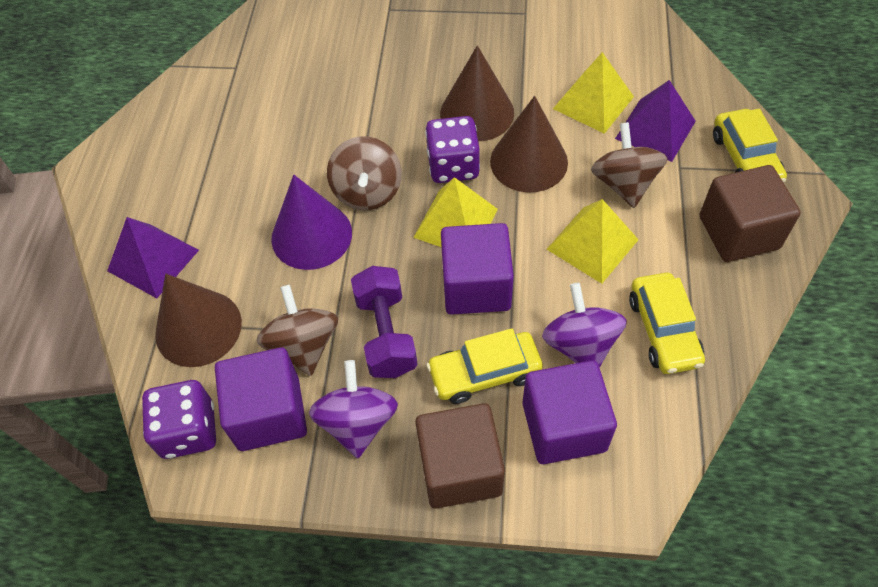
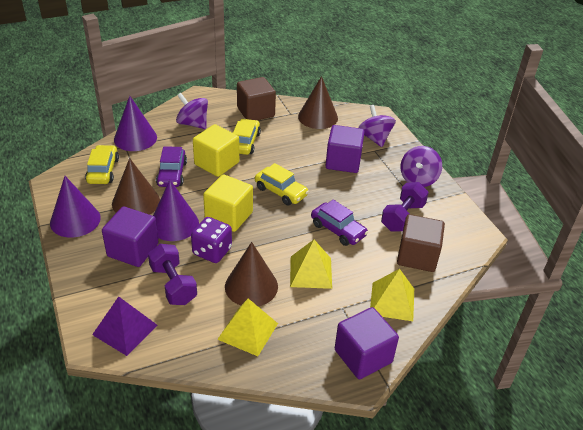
brown spinning top: [257,285,338,376] [327,136,402,210] [591,122,668,208] = 3 -> none = 0
purple car: none = 0 -> [156,146,187,187] [311,200,368,246] = 2
purple cone: [271,174,352,270] = 1 -> [50,176,101,238] [114,96,157,151] [153,180,199,241] = 3
purple dice: [142,380,216,459] [425,116,480,183] = 2 -> [191,217,232,263] = 1
purple dumbbell: [351,266,418,378] = 1 -> [148,244,197,305] [381,182,429,231] = 2
purple pyramid: [107,217,199,298] [615,80,696,162] = 2 -> [92,296,157,356] = 1
purple spinning top: [309,360,398,458] [542,283,627,368] = 2 -> [176,93,208,129] [358,105,396,147] [401,146,442,187] = 3
yellow cube: none = 0 -> [193,124,239,177] [203,174,253,232] = 2

